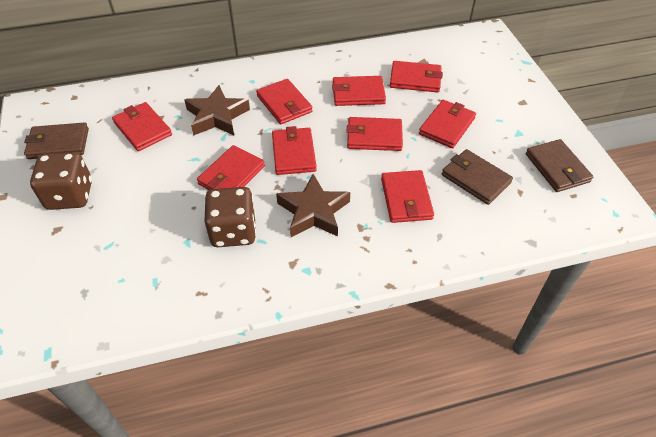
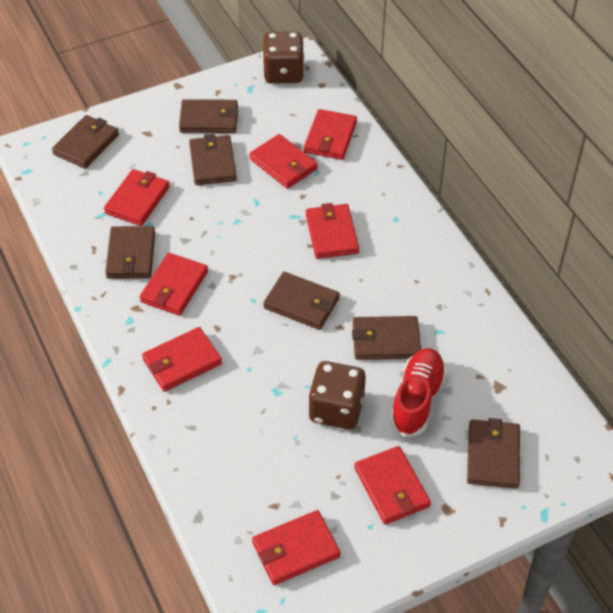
brown star: [184,85,250,135] [276,174,350,237] = 2 -> none = 0
brown wallet: [24,122,89,159] [442,149,513,205] [526,139,593,192] = 3 -> [52,115,119,169] [105,226,155,279] [179,99,238,133] [189,134,237,185] [263,272,340,330] [352,316,421,360] [467,418,520,489] = 7
red shoe: none = 0 -> [390,348,447,437] = 1
red wallet: [112,102,172,151] [197,145,265,190] [256,79,312,124] [272,126,317,175] [332,76,386,106] [347,117,403,151] [381,170,434,223] [390,61,443,93] [419,100,476,148] = 9 -> [104,169,170,226] [140,253,208,316] [142,327,222,392] [249,134,318,189] [252,510,341,585] [304,109,357,160] [306,203,359,259] [354,446,431,525] = 8

